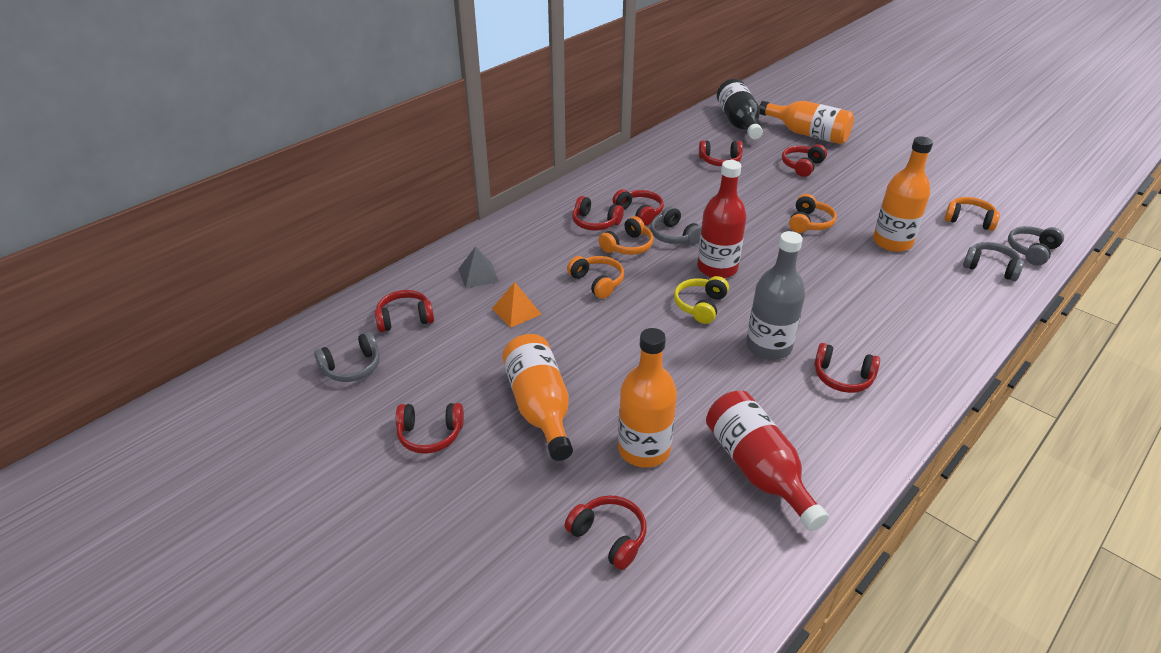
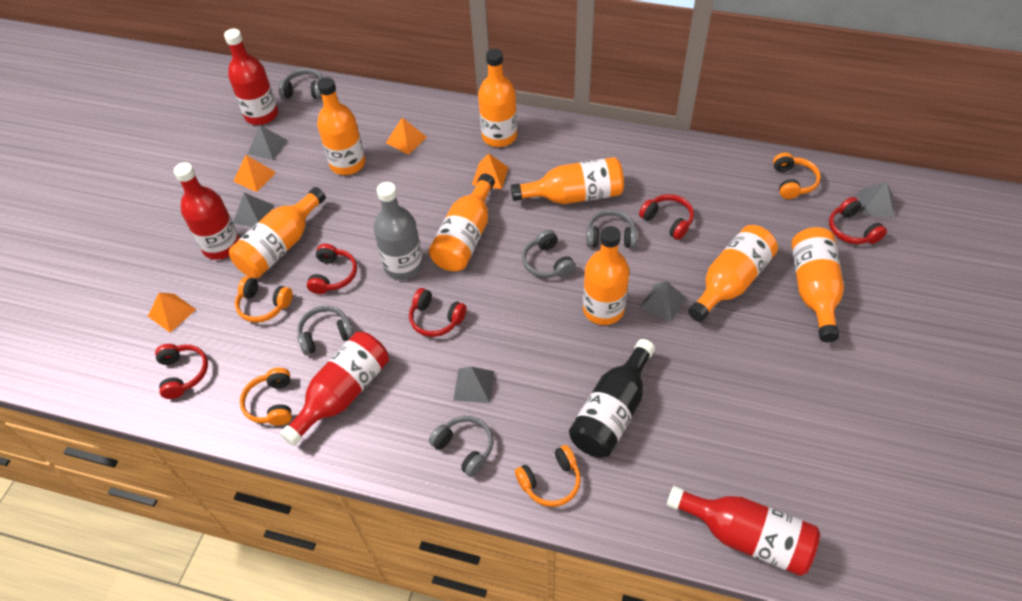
grey headphones: [314,332,380,382] [650,206,702,245] [963,242,1024,281] [1008,226,1064,266] = 4 -> [278,68,323,99] [297,306,354,355] [429,416,493,477] [522,229,576,278] [586,209,637,248] = 5
grey pyramid: [459,246,499,289] = 1 -> [233,193,274,227] [248,125,288,160] [453,367,494,403] [640,282,686,322] [858,181,894,218] = 5
orange bottle: [502,334,573,461] [618,328,677,468] [759,101,854,144] [873,137,933,252] = 4 -> [229,187,326,278] [317,77,365,175] [429,174,495,271] [478,49,517,147] [511,157,624,204] [583,226,630,325] [688,225,778,322] [792,227,844,342] = 8
orange pyramid: [492,282,541,328] = 1 -> [148,293,196,333] [233,155,276,192] [386,118,427,155] [472,153,509,189] = 4
red bottle: [697,160,747,278] [706,391,829,531] = 2 -> [174,162,240,260] [224,28,278,125] [280,332,389,446] [667,486,820,576] = 4
red headphones: [375,290,434,332] [396,403,464,454] [564,495,647,570] [572,196,624,231] [613,189,664,226] [699,140,743,166] [782,144,827,177] [814,343,880,393] = 8 -> [155,344,208,399] [307,244,357,294] [409,288,467,337] [639,194,694,240] [829,197,887,244] = 5
yellow headphones: [674,276,729,324] = 1 -> none = 0

